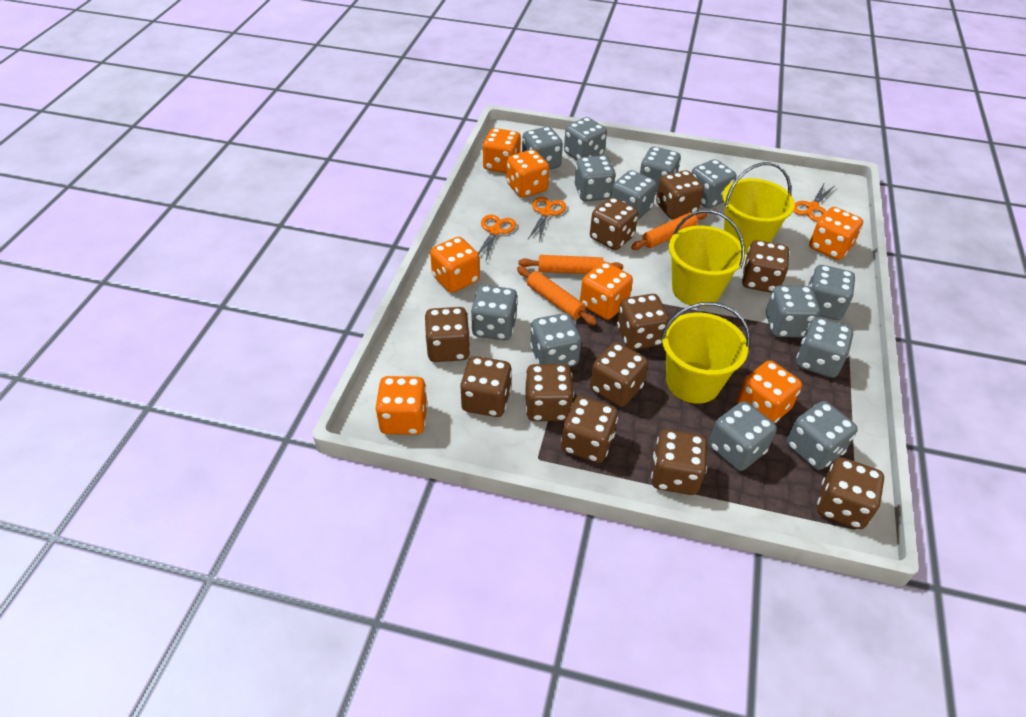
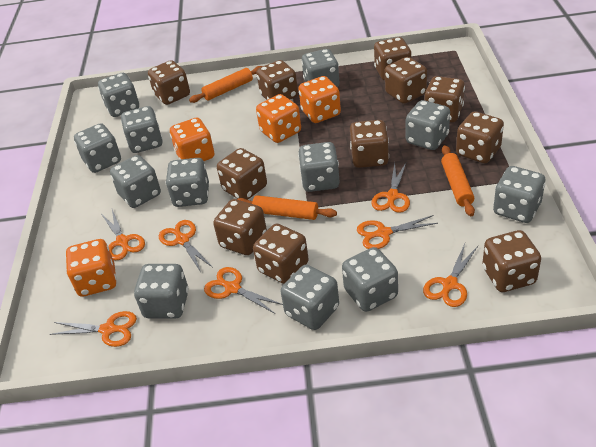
grey dice: [471,285,518,340] [522,127,563,170] [530,313,581,367] [564,117,607,160] [575,155,616,201] [611,170,657,220] [640,147,681,192] [691,159,736,208] [709,401,777,471] [766,285,820,338] [787,401,858,470] [796,317,853,378] [808,265,855,320] = 13 -> [74,123,121,173] [98,73,139,117] [110,155,161,208] [121,106,163,153] [134,264,189,319] [166,158,209,207] [281,265,339,330] [298,142,340,192] [301,49,340,87] [342,247,398,312] [406,100,450,150] [493,166,545,223] = 12
orange dice: [375,376,428,435] [430,237,480,293] [482,128,521,173] [507,150,549,198] [580,261,633,320] [737,360,802,423] [809,207,863,260] = 7 -> [66,239,117,297] [170,117,214,161] [256,94,301,143] [298,76,341,123] = 4
orange scissors: [478,214,516,263] [528,197,566,242] [793,182,834,221] = 3 -> [50,311,137,347] [102,209,145,260] [159,220,212,272] [204,267,283,314] [357,215,438,249] [371,163,410,213] [423,244,478,307] = 7
yellow bucket: [660,302,750,404] [669,210,745,307] [723,162,795,254] = 3 -> none = 0

